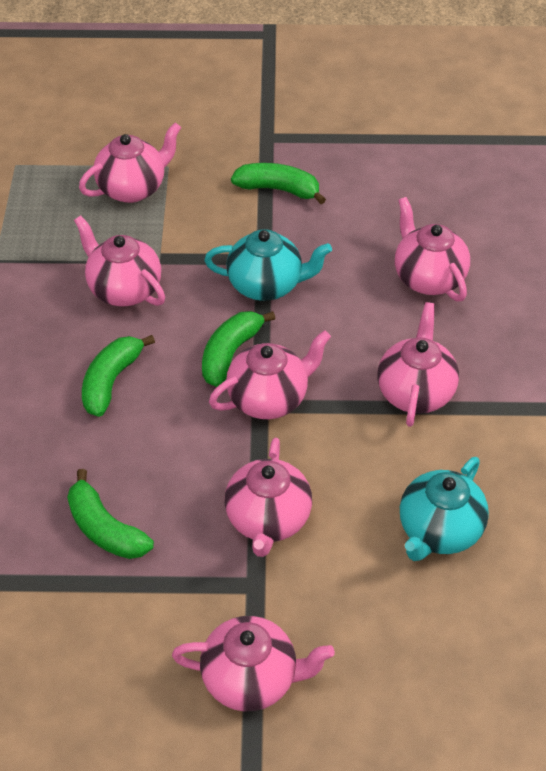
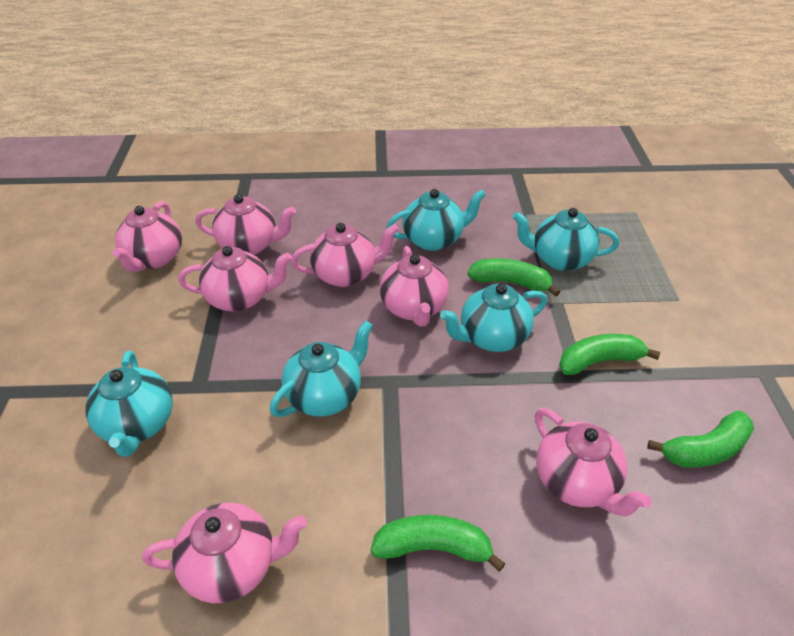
turquoise teapot: [204,229,332,301] [400,457,489,561] = 2 -> [86,351,173,457] [270,321,373,417] [386,189,486,251] [440,284,547,352] [513,208,619,271] = 5

